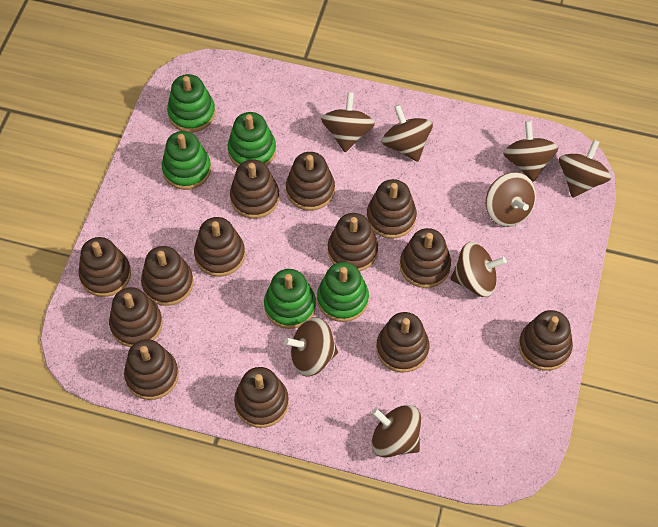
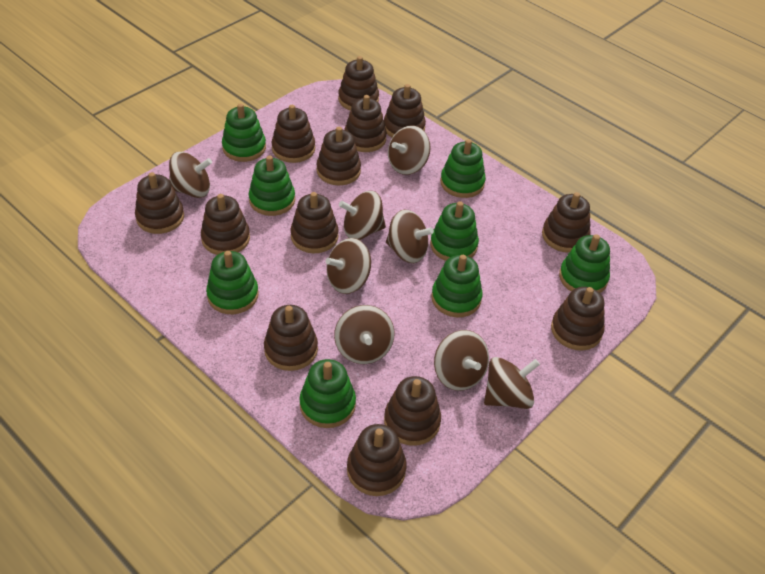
green stacking toy: [162,131,211,190] [167,74,215,132] [228,112,276,167] [264,269,316,329] [317,262,369,322] = 5 -> [206,251,259,314] [222,103,266,162] [249,156,295,216] [299,359,356,428] [430,201,479,261] [431,255,483,317] [440,139,486,198] [559,234,610,293] = 8

